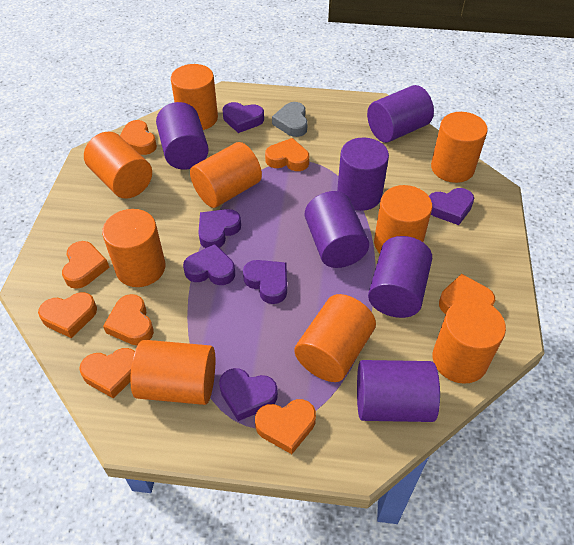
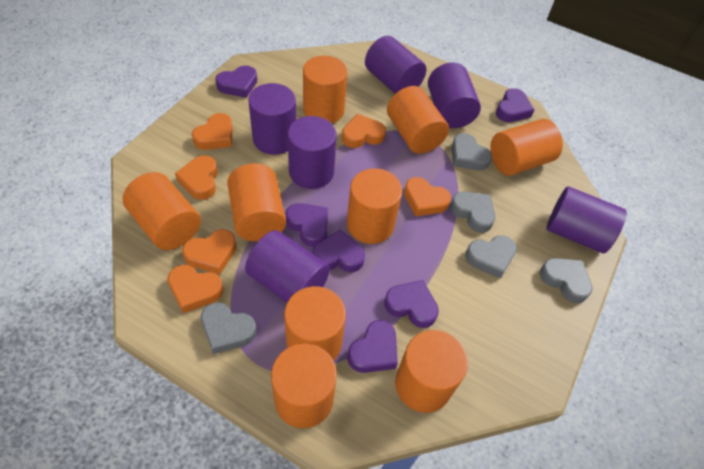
grey heart: [272,102,308,137] = 1 -> [201,302,257,354] [450,192,496,233] [451,133,492,170] [465,235,517,279] [540,258,593,303] = 5
orange heart: [38,292,97,338] [62,241,110,289] [79,348,135,399] [103,294,154,345] [120,120,157,155] [255,399,316,454] [265,138,309,171] [439,274,495,314] = 8 -> [167,265,223,313] [175,155,218,200] [182,229,237,274] [192,113,233,150] [342,114,386,148] [404,177,451,216] = 6

